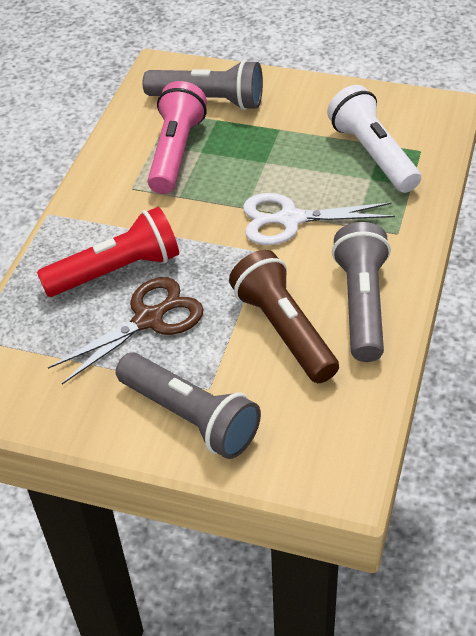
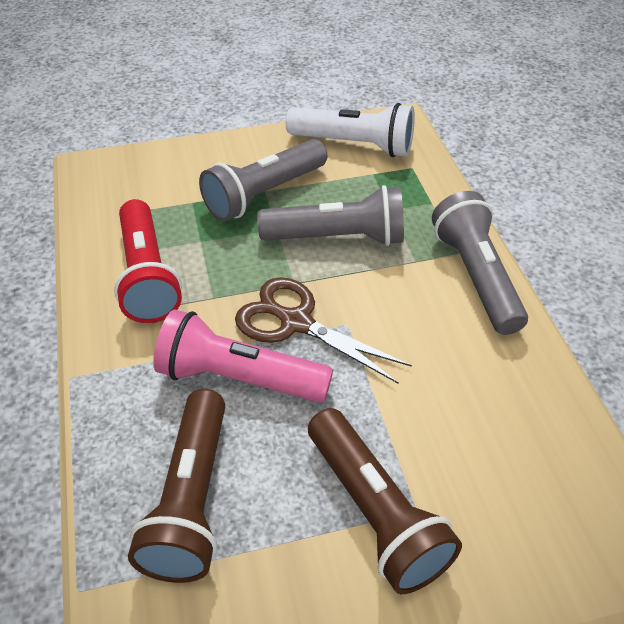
brown flashlight: [229,250,339,383] = 1 -> [128,389,225,583] [308,408,462,594] = 2
white scissors: [243,193,395,245] = 1 -> none = 0

